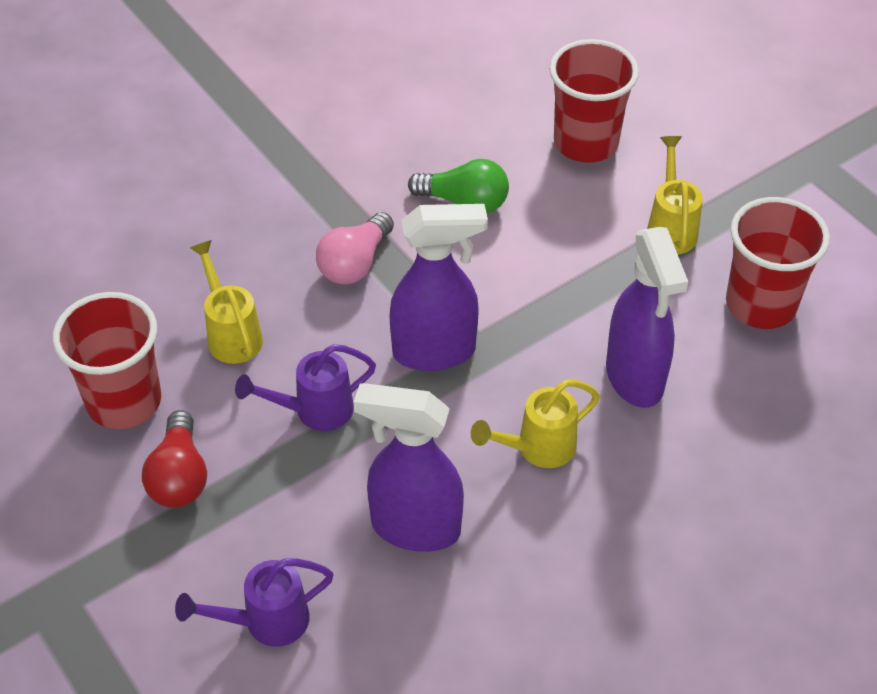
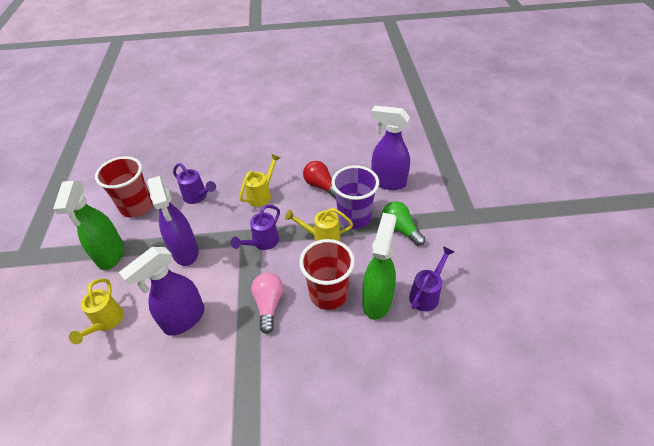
green spray bottle: none = 0 -> [53,181,124,270] [362,213,396,320] = 2
purple cup: none = 0 -> [332,165,379,229] = 1
purple watering can: [175,558,334,647] [235,344,376,431] = 2 -> [173,163,216,204] [231,205,280,250] [409,246,454,311] = 3
red cup: [52,292,161,429] [549,39,639,163] [726,197,830,329] = 3 -> [95,156,153,218] [299,239,355,310] = 2

